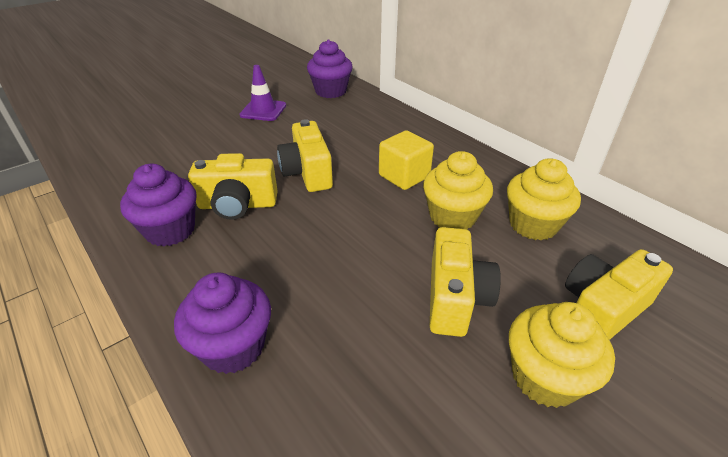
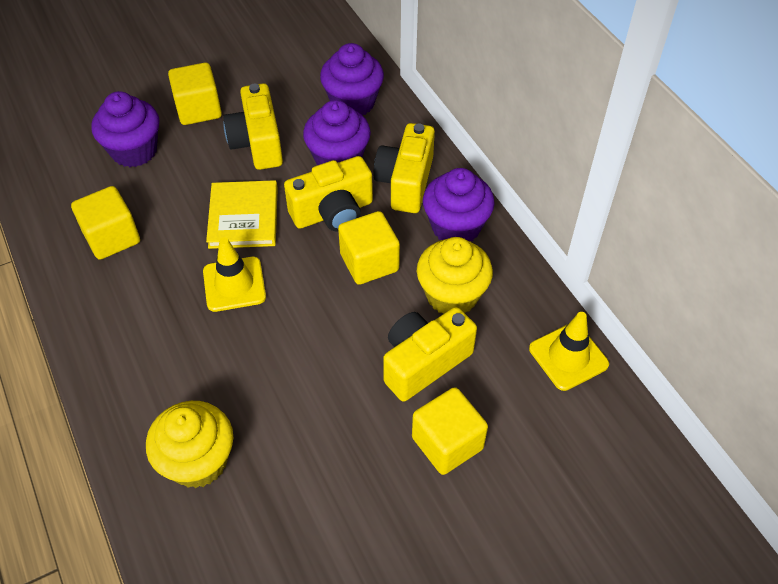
purple cupcake: [120,164,197,247] [174,272,271,374] [307,39,353,98] = 3 -> [91,91,159,167] [303,100,371,165] [320,43,384,115] [423,168,495,241] = 4
purple traffic cone: [239,65,286,121] = 1 -> none = 0
yellow book: none = 0 -> [206,180,278,249] = 1
yellow cube: [379,130,434,190] = 1 -> [71,186,140,260] [168,63,222,125] [338,211,400,285] [412,387,488,475] = 4
yellow cupcake: [423,151,493,229] [507,158,581,240] [509,302,615,408] = 3 -> [146,401,233,488] [417,237,493,314] = 2
yellow traffic cone: none = 0 -> [203,237,266,312] [529,312,609,391] = 2

